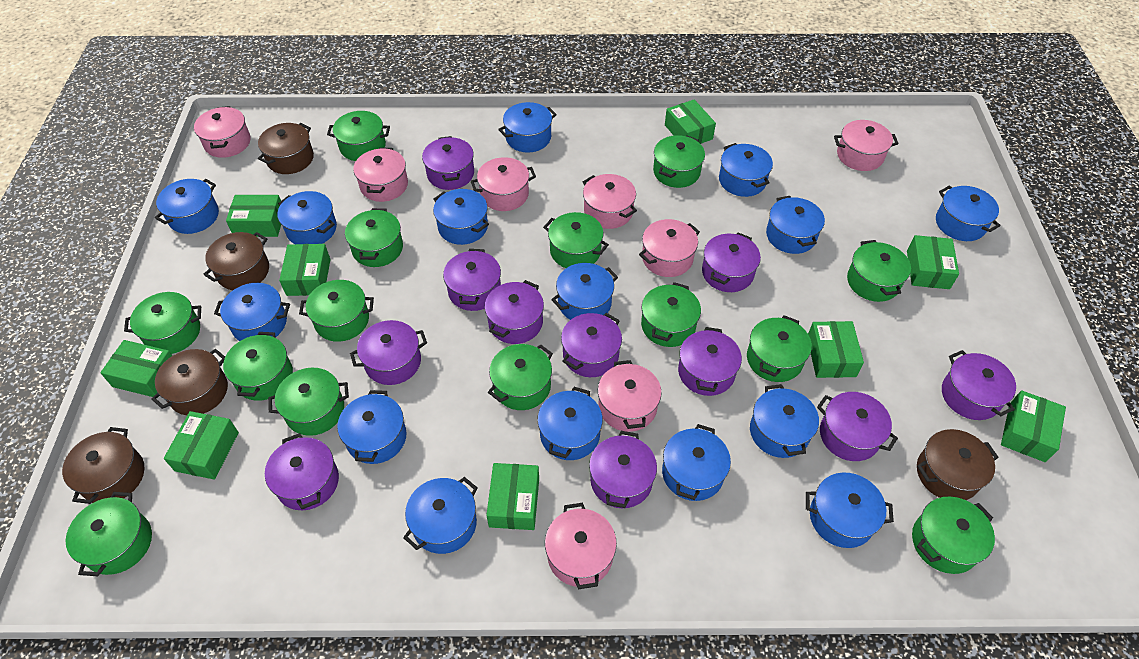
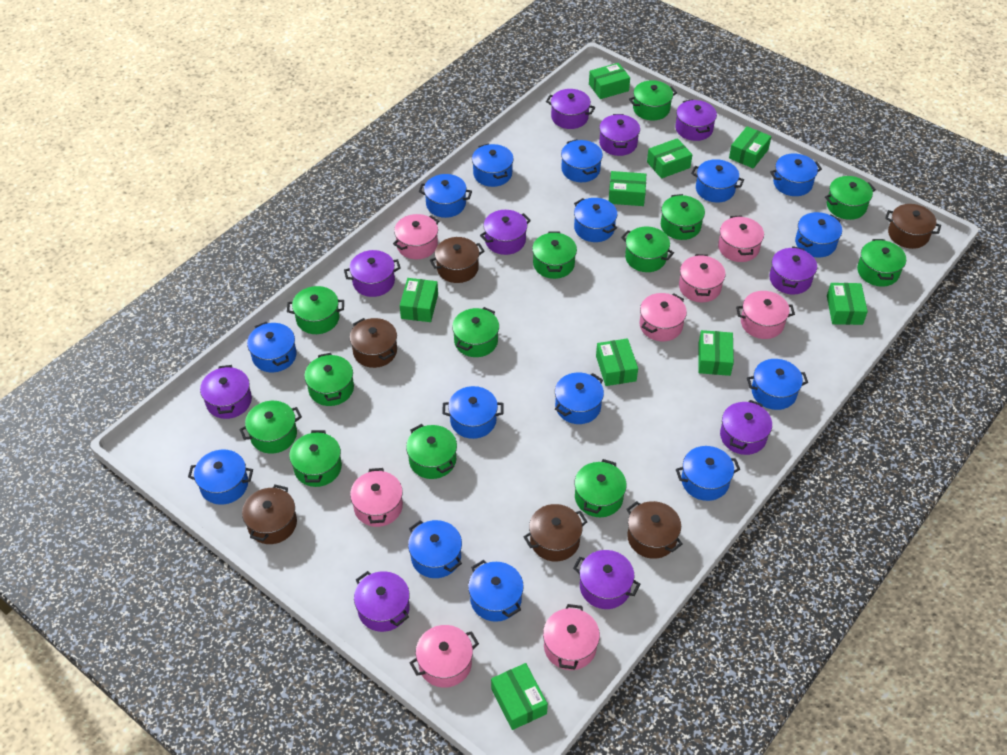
brown pot: [62,427,144,504] [151,349,228,415] [203,232,269,290] [258,123,314,174] [917,429,999,500] = 5 -> [242,484,297,544] [350,318,397,368] [430,237,485,283] [524,504,588,562] [626,501,683,559] [885,204,941,249] = 6
green pot: [66,492,152,576] [124,292,201,354] [223,332,293,401] [268,368,349,436] [299,280,374,342] [327,111,390,161] [345,208,403,267] [488,344,553,410] [543,212,609,268] [641,282,701,347] [653,135,705,188] [747,315,812,382] [847,240,911,302] [912,496,995,574] = 14 -> [239,401,302,454] [287,286,344,334] [289,430,342,487] [304,353,354,406] [406,424,457,479] [452,307,499,357] [532,231,577,279] [574,459,627,517] [621,226,674,272] [629,80,677,120] [661,194,705,240] [825,176,876,220] [857,239,906,287] = 13
purple pot: [265,433,339,510] [350,320,427,385] [422,136,474,190] [443,249,501,311] [485,280,544,344] [561,313,622,377] [589,431,657,508] [678,327,742,396] [702,233,761,292] [817,392,898,461] [942,350,1016,420] = 11 -> [200,365,252,419] [344,250,401,297] [354,571,410,632] [480,210,531,255] [546,89,595,129] [573,550,640,609] [599,114,640,156] [675,99,717,141] [720,400,772,455] [769,246,817,294] = 10

